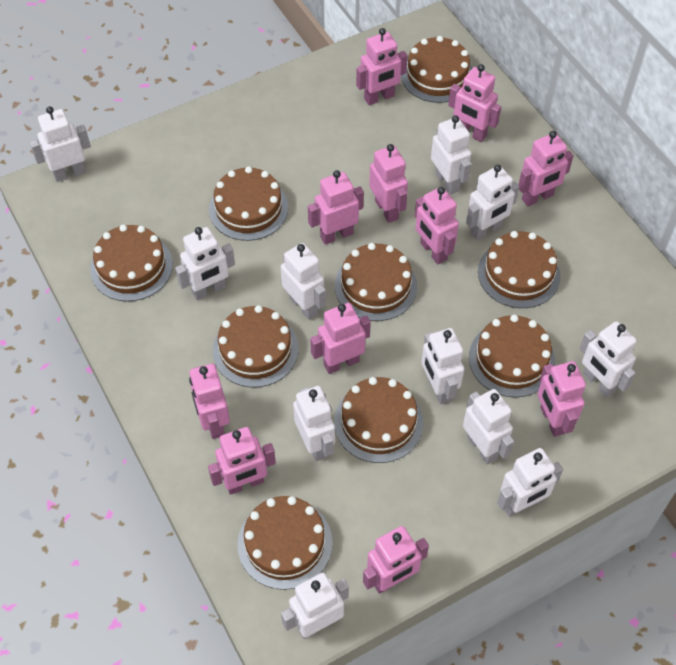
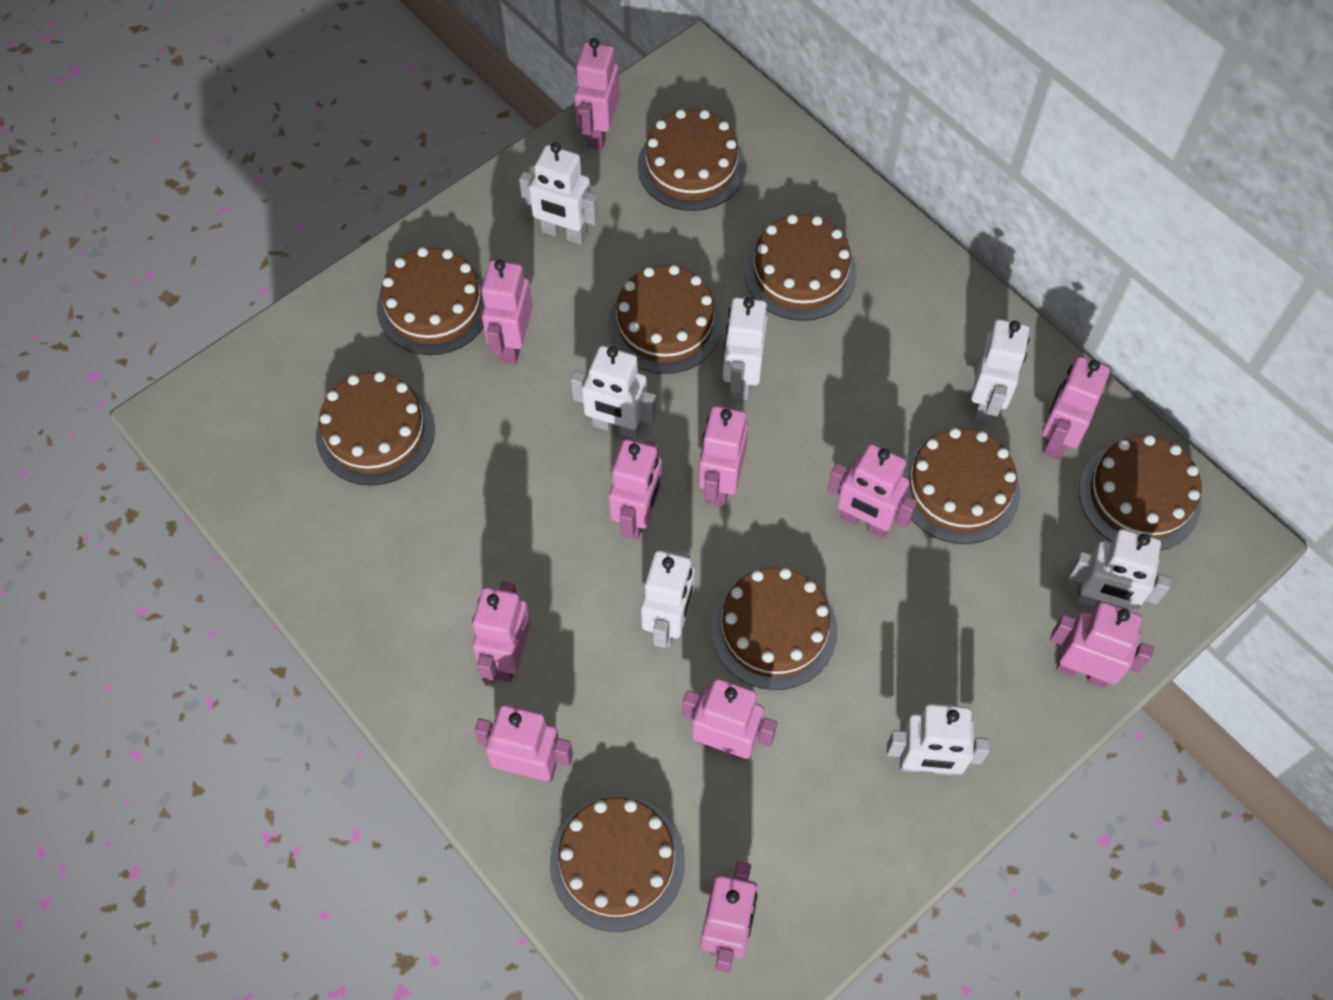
white robot: [30,106,91,182] [175,227,235,301] [281,243,326,320] [281,573,349,639] [293,386,335,461] [421,328,464,404] [431,115,471,195] [463,389,514,464] [466,164,519,240] [497,448,563,517] [579,321,637,397] = 11 -> [519,142,599,245] [571,345,656,439] [641,548,695,648] [723,297,767,400] [887,704,990,775] [971,319,1030,422] [1069,529,1172,610] = 7

